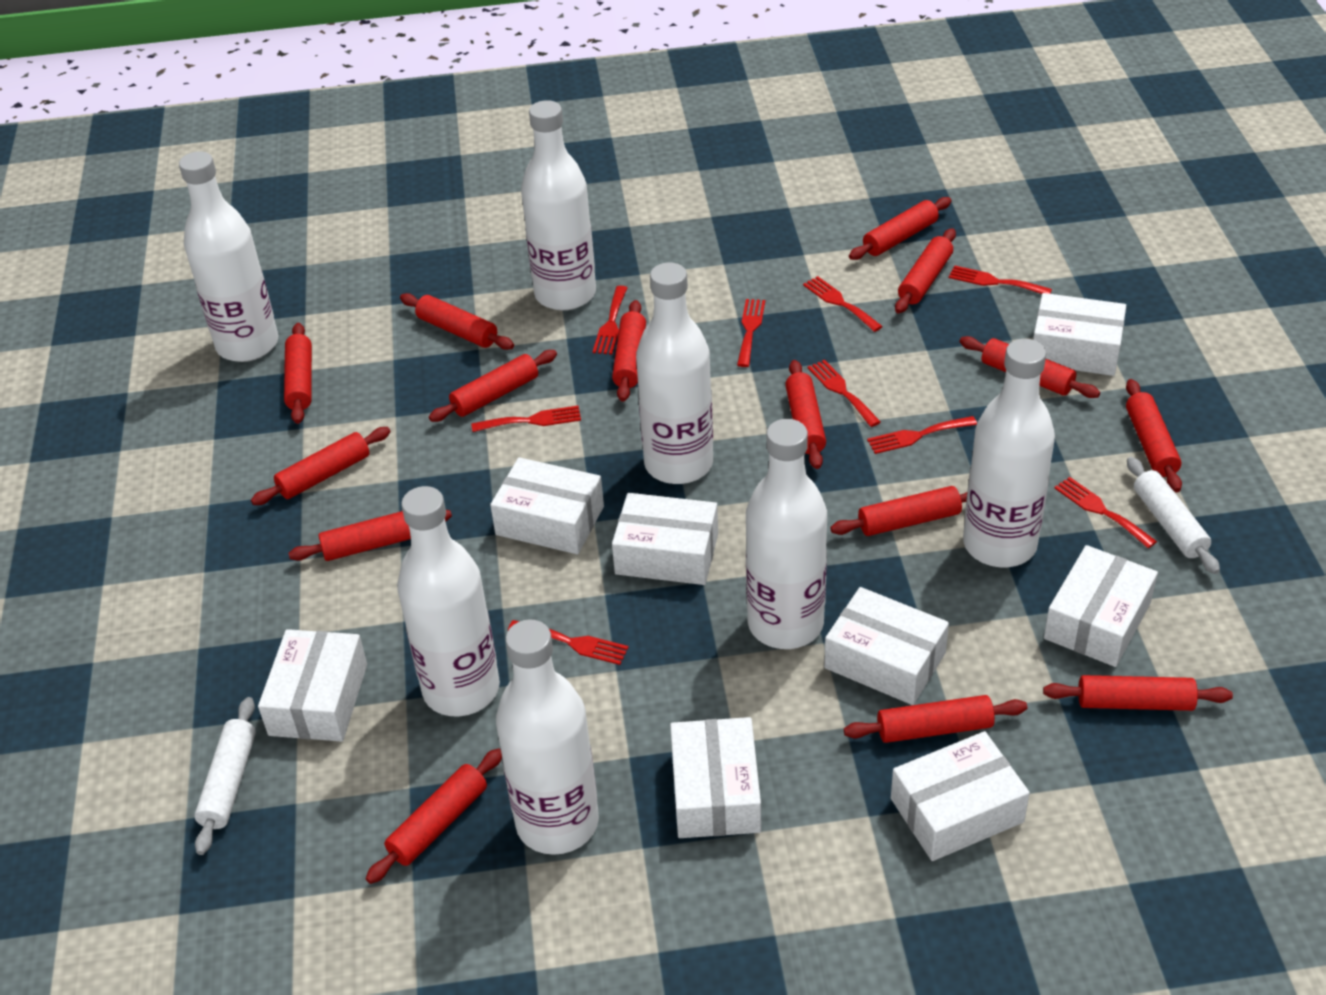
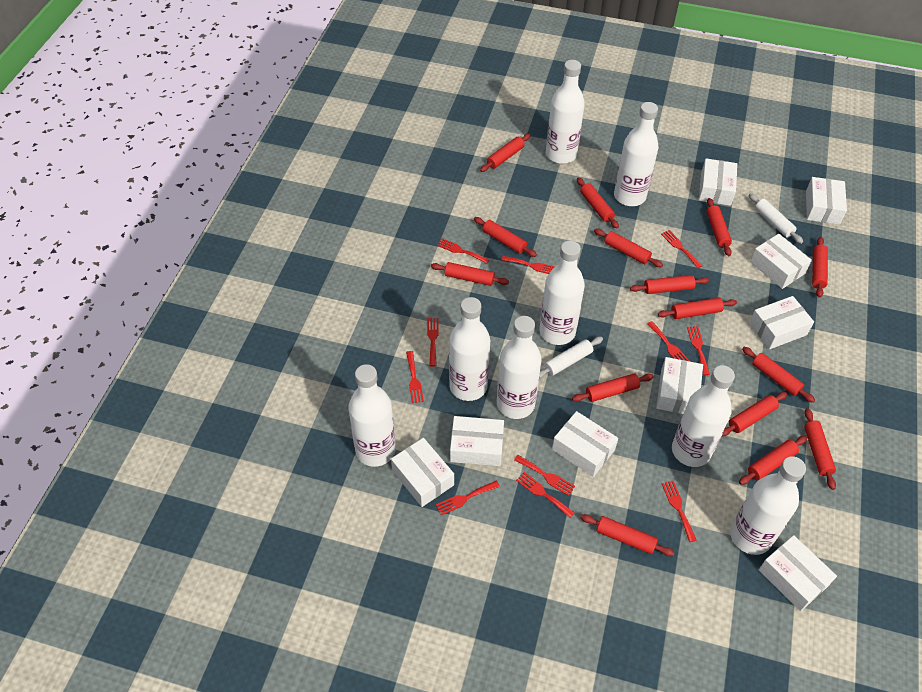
red fork: [471,406,581,432] [508,620,629,665] [593,286,627,355] [737,299,765,367] [803,276,883,332] [807,360,881,427] [867,416,977,454] [949,265,1052,294] [1054,477,1157,548] = 9 -> [406,351,424,403] [427,318,439,367] [436,481,500,515] [437,238,490,264] [501,256,555,274] [514,455,575,496] [516,472,575,518] [647,321,689,361] [661,230,702,268] [662,481,696,542] [687,326,710,375] = 11
white bottle: [179,151,279,362] [397,486,500,716] [496,619,599,855] [521,100,596,311] [636,262,713,484] [746,419,827,649] [963,339,1055,567] = 7 -> [349,364,396,467] [449,297,490,401] [497,316,542,419] [539,241,585,345] [546,60,585,164] [614,102,659,206] [672,365,735,467] [730,456,806,555] = 8
white box: [258,629,367,742] [490,457,604,554] [612,493,718,585] [670,717,761,838] [824,587,949,705] [891,731,1030,861] [1033,293,1126,376] [1044,545,1158,667] = 8 -> [391,438,454,507] [450,416,504,466] [552,411,618,477] [656,357,703,414] [699,158,738,206] [749,296,814,349] [750,234,812,289] [759,535,837,611] [806,177,847,225] = 9

